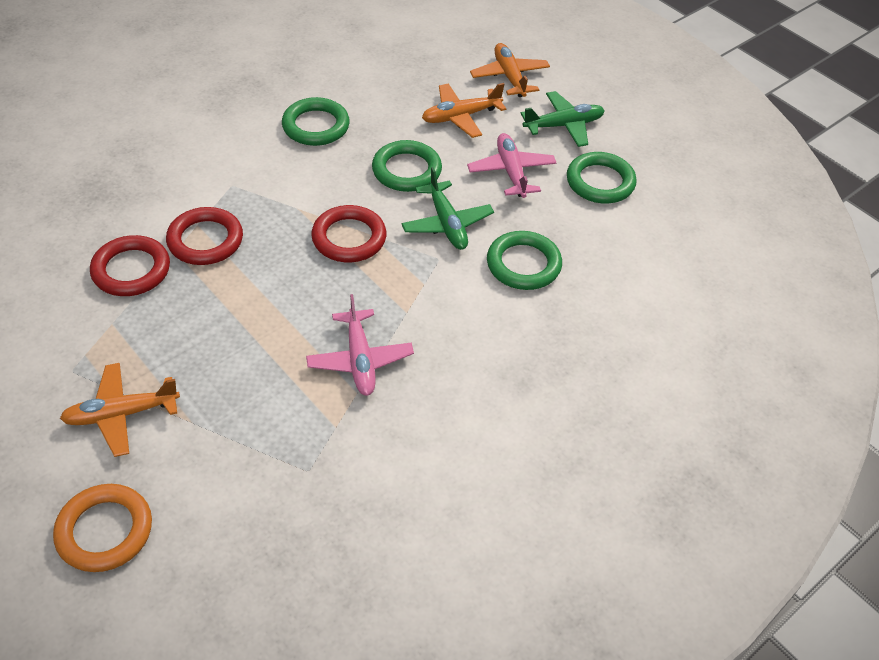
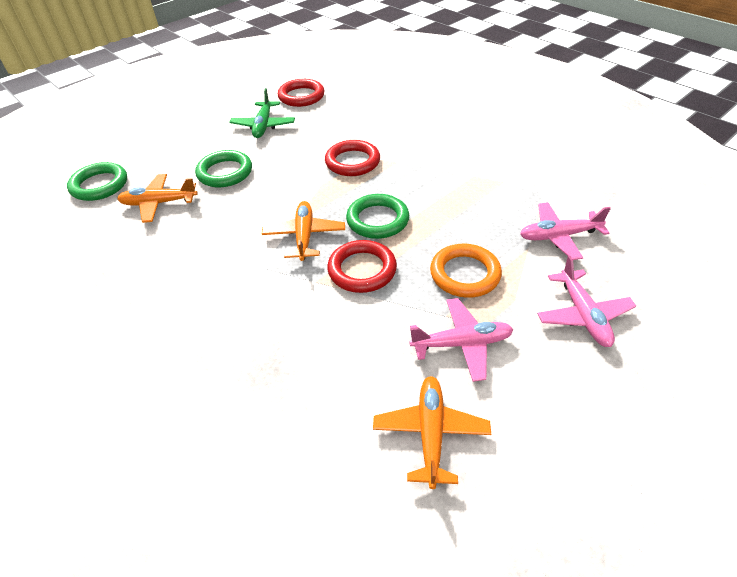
green plane: [401,167,494,250] [520,91,605,147] = 2 -> [229,88,295,138] = 1
green ring: [282,97,350,146] [372,140,442,192] [487,231,562,290] [567,152,637,204] = 4 -> [67,162,127,201] [195,150,252,187] [346,194,409,239] = 3
pink plane: [306,294,414,396] [467,133,557,198] = 2 -> [409,298,514,382] [520,202,611,260] [537,256,636,347] = 3

